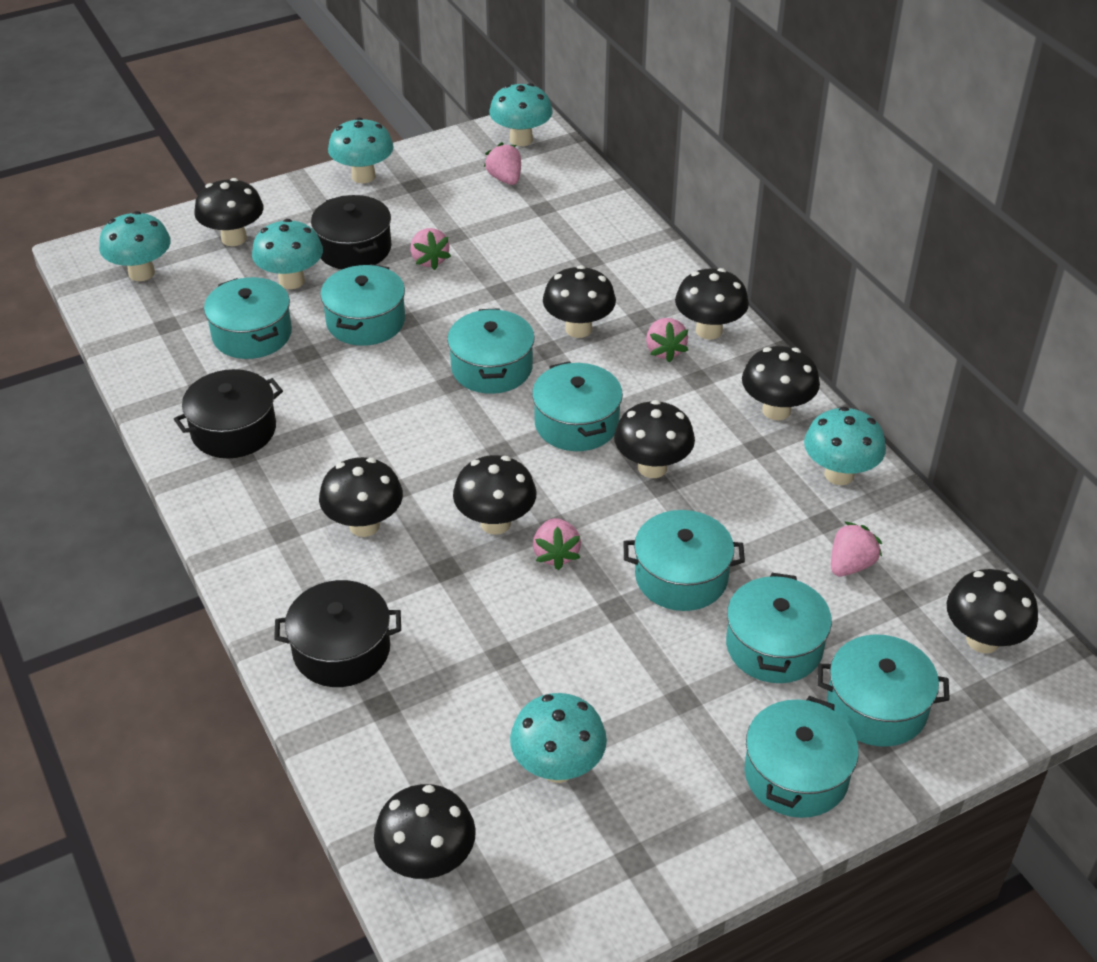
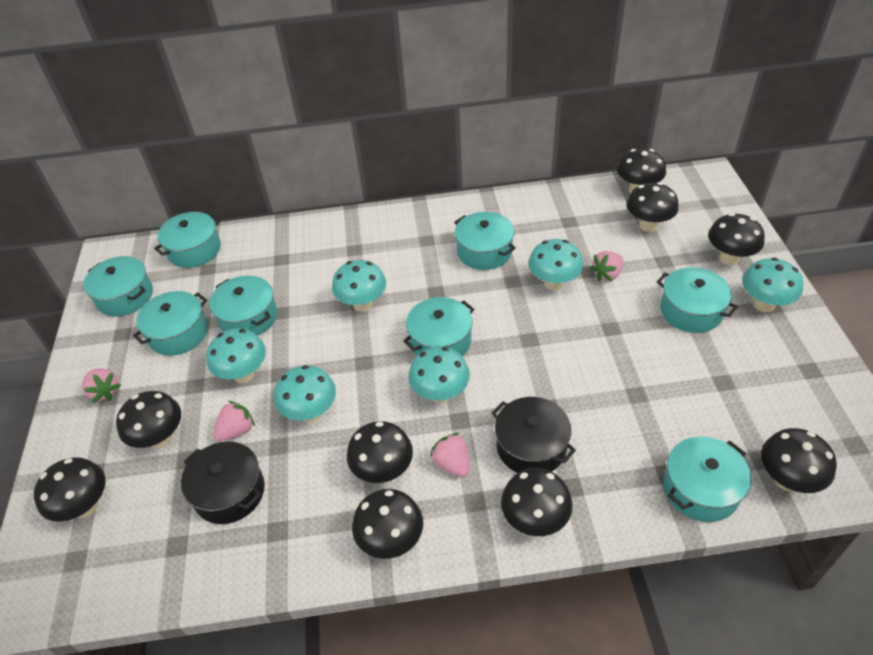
black pot: [174,369,283,458] [274,580,401,687] [311,195,392,269] = 3 -> [181,441,265,524] [492,397,576,473] = 2
pink strawberry: [411,228,451,270] [484,142,521,185] [533,518,581,570] [646,318,688,363] [831,522,882,576] = 5 -> [82,368,121,403] [213,401,255,441] [430,433,469,477] [590,251,623,281] = 4

